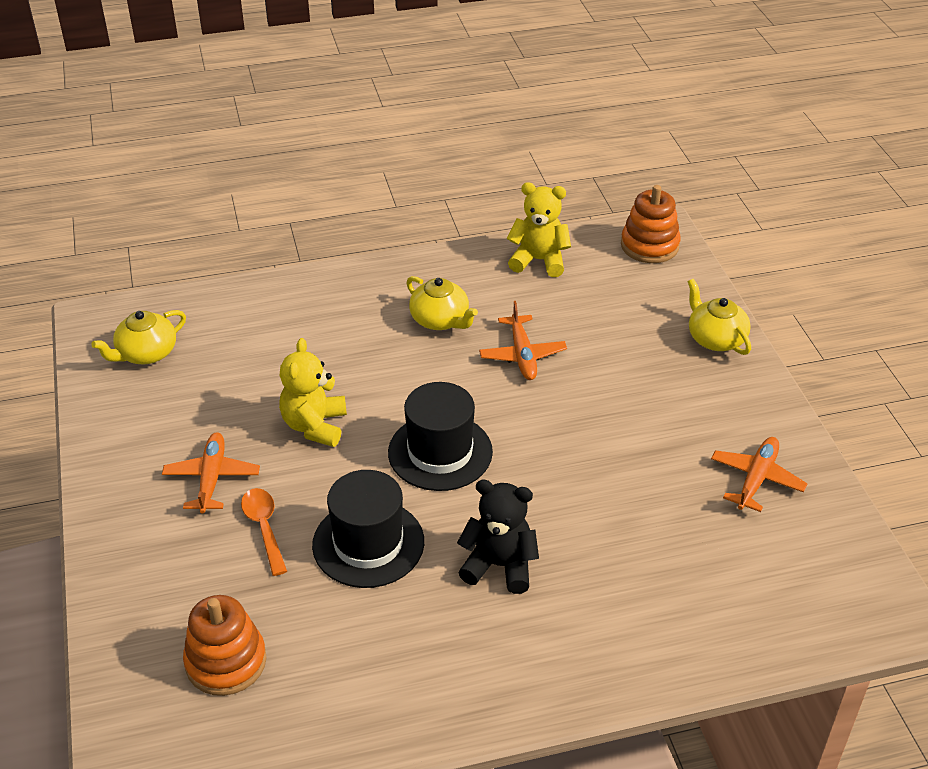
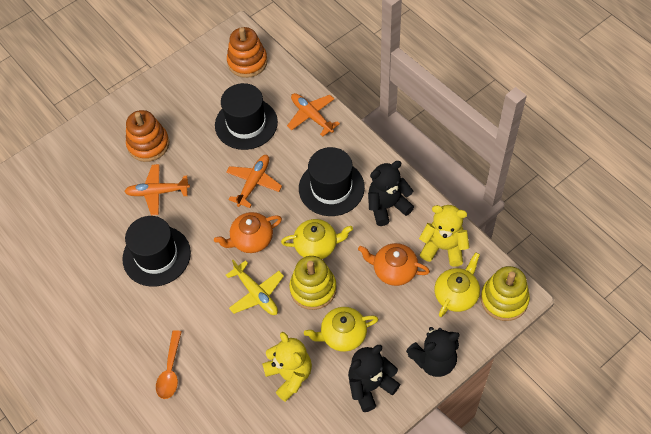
black hat: [312,470,424,588] [388,382,493,491] = 2 -> [122,216,191,287] [215,83,278,150] [299,147,365,216] = 3
black teddy bear: [457,480,539,594] = 1 -> [348,345,400,412] [368,161,414,226] [406,327,460,377] = 3
orange teapot: none = 0 -> [214,212,282,253] [358,243,430,286] = 2
yellow plane: none = 0 -> [226,260,284,315] = 1
yellow stacking toy: none = 0 -> [289,256,337,310] [481,266,530,321] = 2

